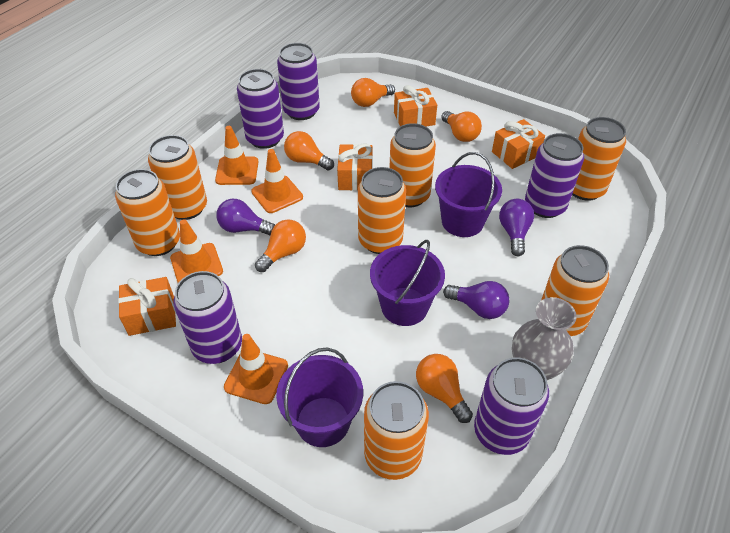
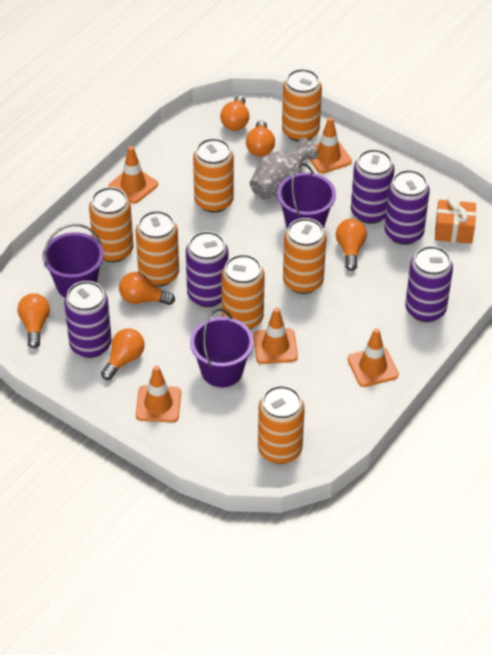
orange gift: [118,277,176,336] [337,144,373,191] [394,85,437,127] [492,119,545,169] = 4 -> [435,196,476,244] = 1
orange light bulb: [255,219,306,272] [284,131,334,171] [351,78,395,107] [416,354,473,423] [441,111,482,142] = 5 -> [18,293,50,348] [101,328,145,380] [119,272,175,305] [220,96,249,131] [246,120,275,157] [336,219,367,271] = 6
orange traffic cone: [170,219,223,283] [215,126,258,185] [224,334,288,404] [251,149,303,213] = 4 -> [108,146,158,204] [136,366,181,422] [253,307,298,364] [309,117,352,174] [348,328,399,387] = 5
purple light bulb: [216,199,275,236] [443,281,509,319] [499,199,534,256] = 3 -> none = 0

